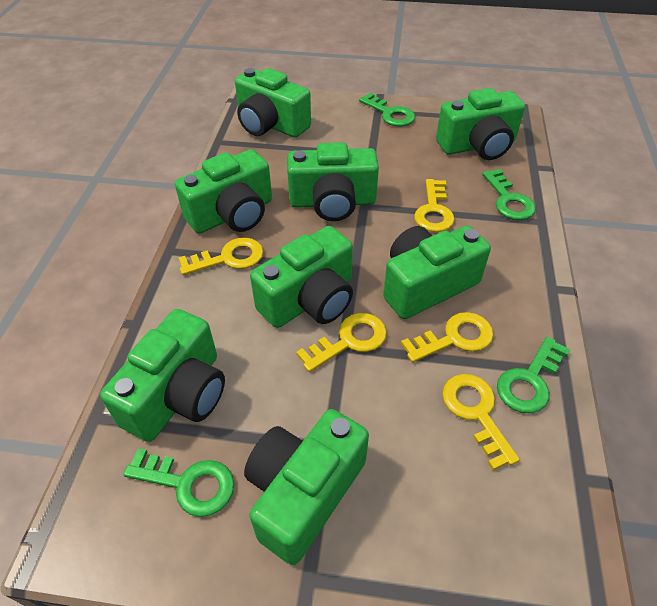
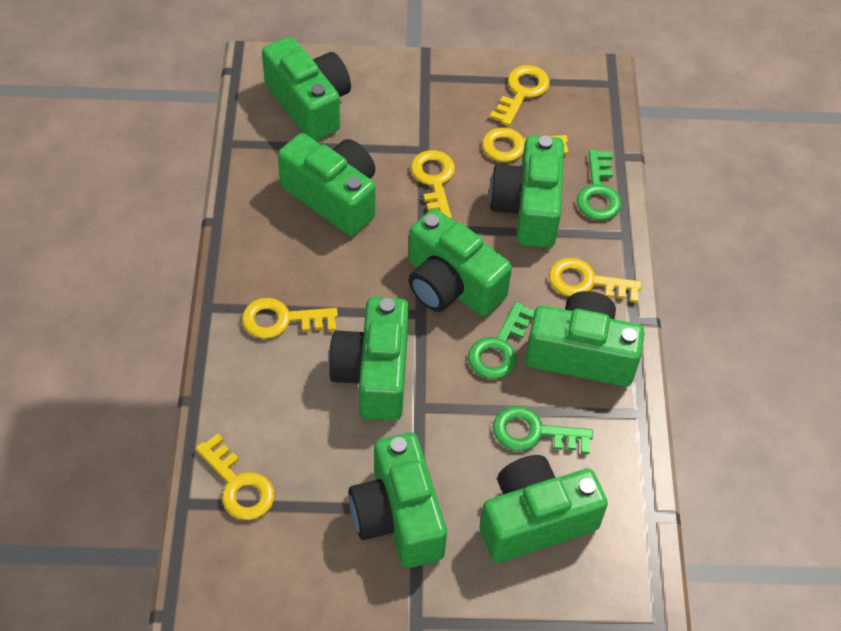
green key: [123,448,234,517] [359,93,415,126] [482,169,536,220] [497,337,570,413] = 4 -> [468,302,534,379] [493,406,593,454] [577,150,622,220] = 3
yellow key: [179,237,263,275] [296,313,387,372] [401,312,494,362] [414,179,455,232] [442,374,520,470] = 5 -> [196,434,274,520] [242,298,338,339] [411,150,455,218] [482,127,569,162] [490,65,550,126] [549,258,642,303] = 6

